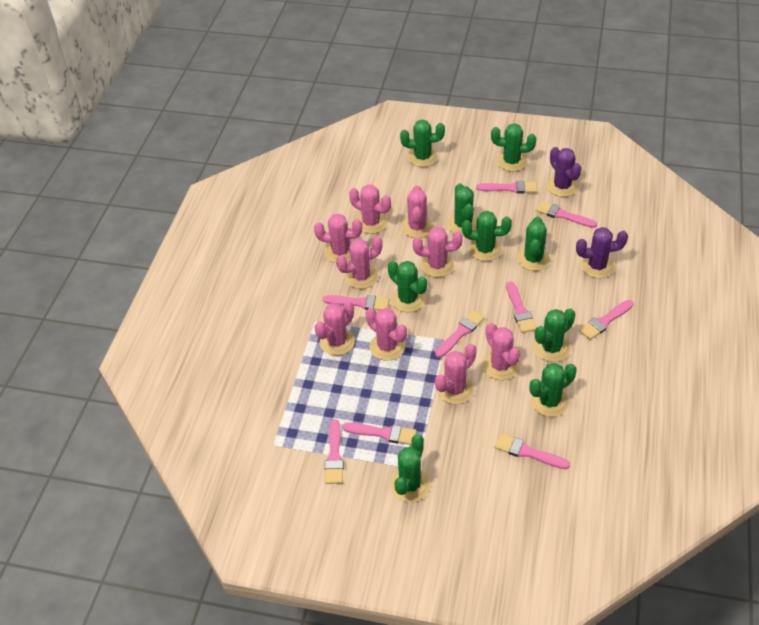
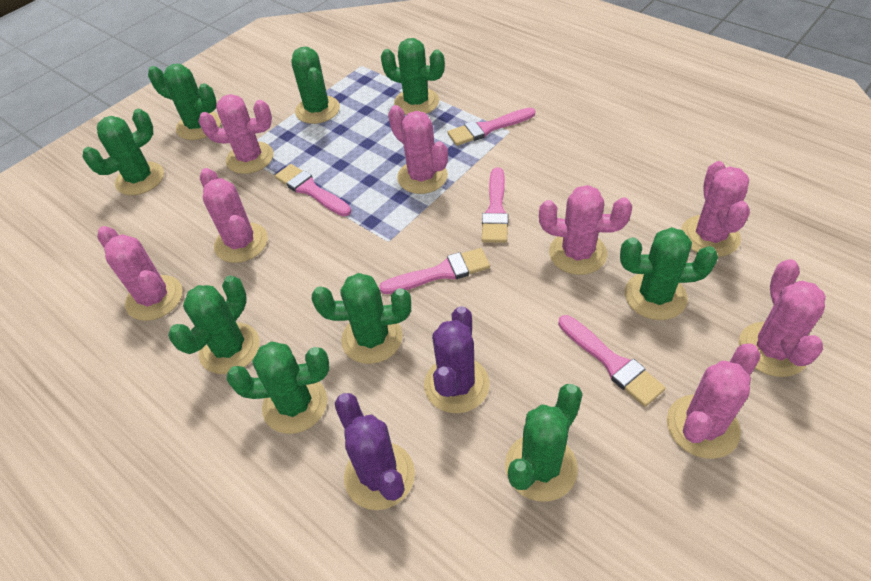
pink brush: [323,295,389,310] [325,419,344,484] [342,423,417,445] [435,310,485,358] [476,181,537,193] [494,434,570,469] [506,281,536,333] [535,201,597,228] [579,300,634,340] = 9 -> [275,164,351,217] [379,248,490,294] [448,108,535,146] [482,168,509,243] [558,315,665,407] = 5
pink cactus: [314,213,362,263] [314,301,355,356] [336,236,382,289] [349,185,391,234] [365,308,407,361] [401,185,434,238] [413,227,463,277] [435,344,476,404] [482,323,520,380] = 9 -> [97,226,183,321] [199,94,273,174] [200,168,268,263] [388,105,448,194] [539,185,632,275] [667,344,761,459] [681,161,750,257] [739,259,826,377] = 8

